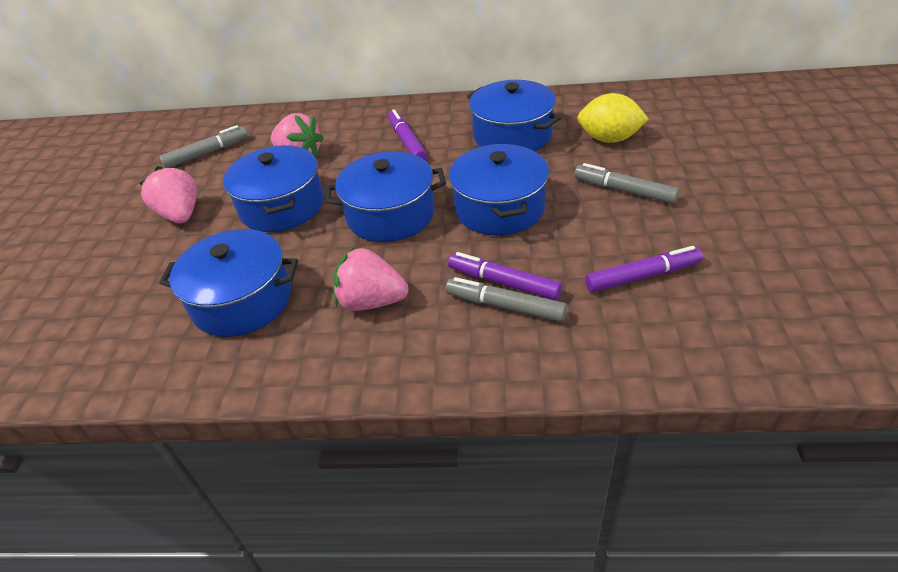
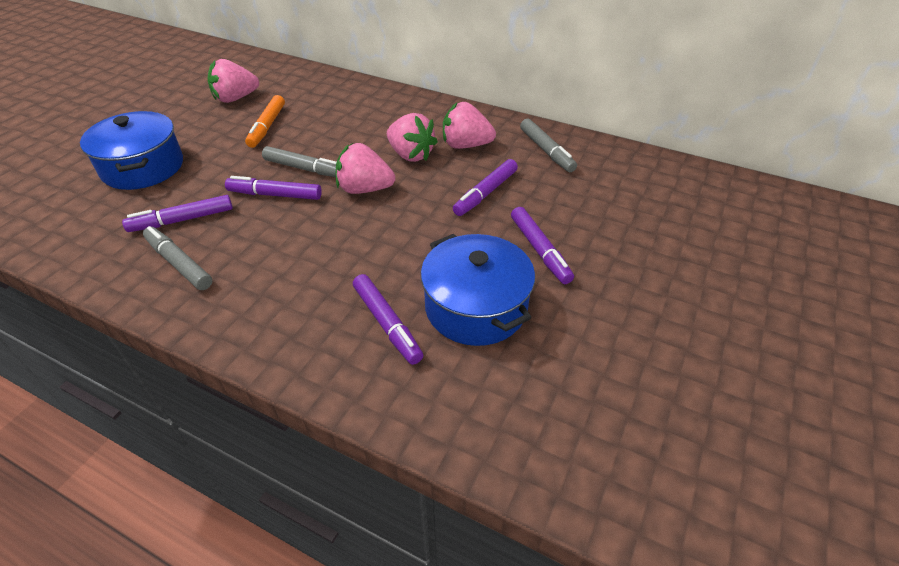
blue pot: [159,229,298,337] [223,145,324,232] [326,151,446,242] [449,143,549,235] [467,80,561,151] = 5 -> [80,111,183,190] [421,234,535,346] = 2
orange marker: none = 0 -> [245,95,285,148] = 1
pink strawberry: [139,166,197,223] [271,113,324,158] [333,247,408,311] = 3 -> [207,59,259,103] [335,143,395,194] [387,113,438,162] [443,102,496,149] = 4
purple marker: [388,109,427,160] [448,252,562,300] [585,246,703,292] = 3 -> [122,195,233,232] [225,176,322,200] [353,274,423,365] [453,159,518,216] [511,207,574,284] = 5
yellow lemon: [577,93,649,143] = 1 -> none = 0

